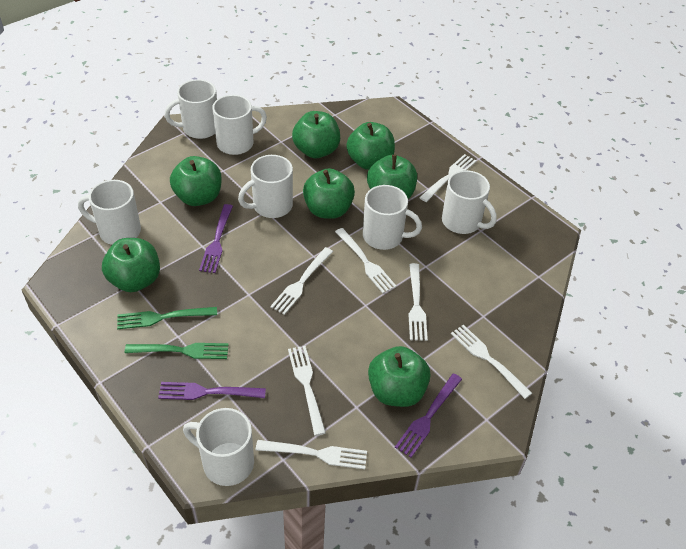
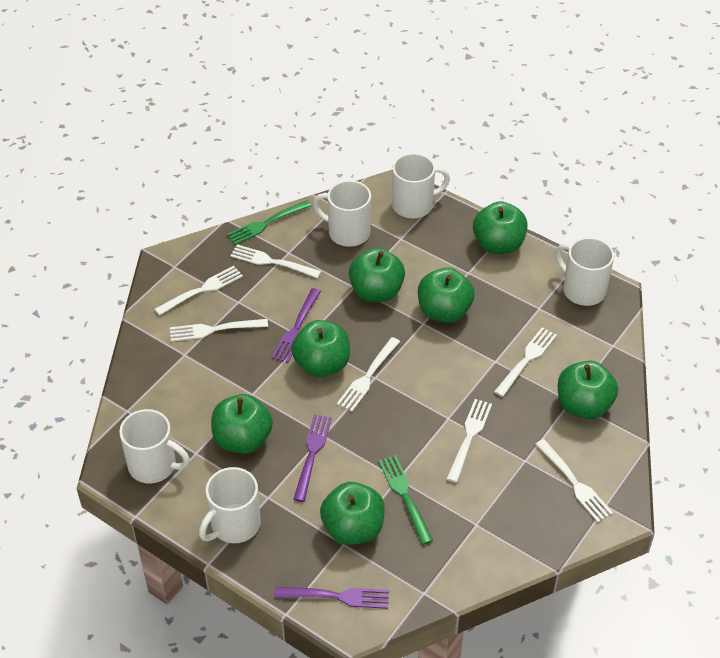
white mug: [78,180,141,245] [164,79,217,139] [183,408,254,486] [212,95,267,155] [238,155,293,218] [363,185,422,250] [442,170,497,234] = 7 -> [119,409,190,484] [199,467,261,543] [313,180,371,247] [392,153,450,218] [555,237,614,306] = 5

